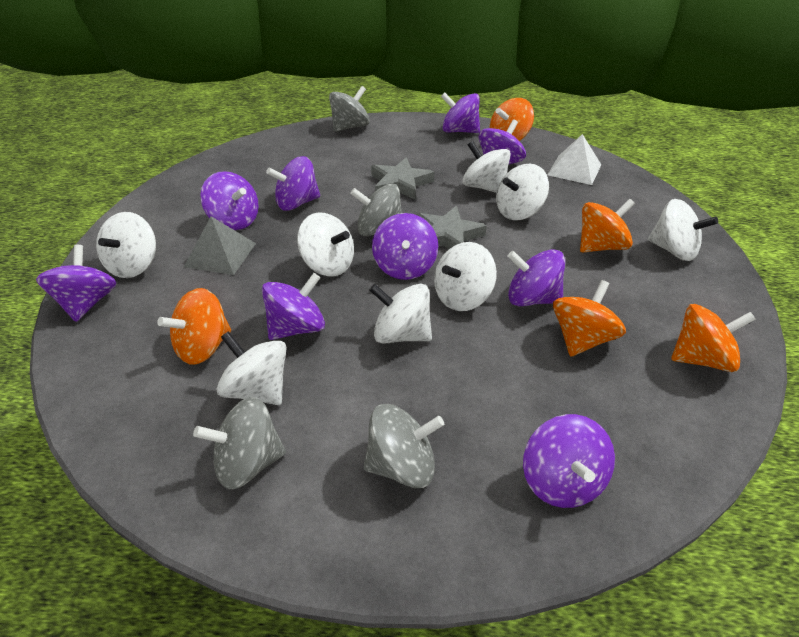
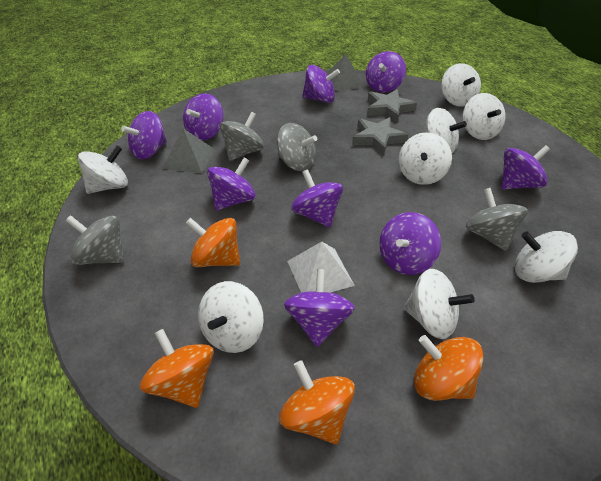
grey pyramid: [184,216,256,275] = 1 -> [162,128,215,173] [327,54,364,91] = 2
orange spinning top: [157,288,231,365] [490,98,534,141] [553,280,626,357] [580,199,635,252] [671,304,756,372] = 5 -> [140,329,214,408] [186,218,240,267] [279,360,355,444] [414,335,484,401] = 4

